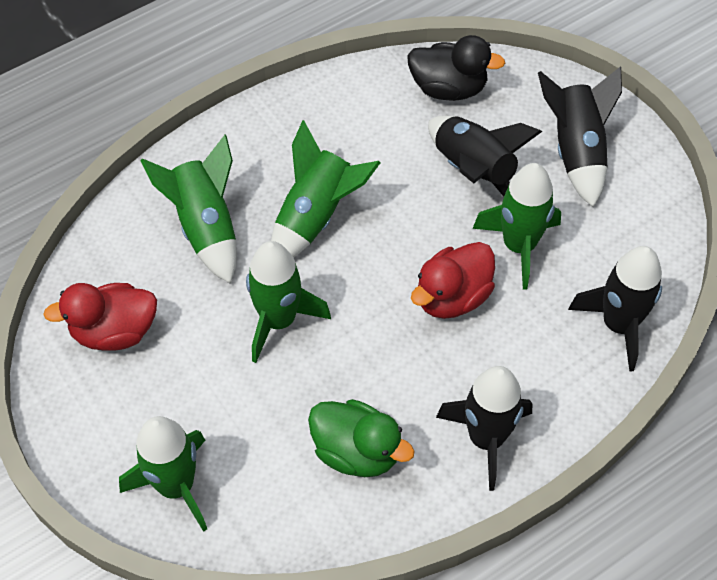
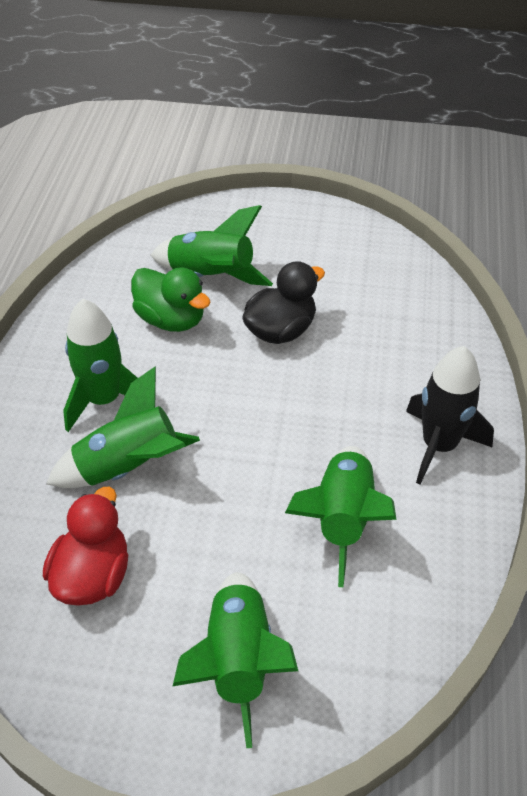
black rocket: [428,115,542,197] [436,366,533,491] [538,66,622,207] [568,246,662,372] = 4 -> [406,346,494,484] = 1
red duck: [43,283,157,351] [411,242,495,319] = 2 -> [43,487,128,606] = 1

